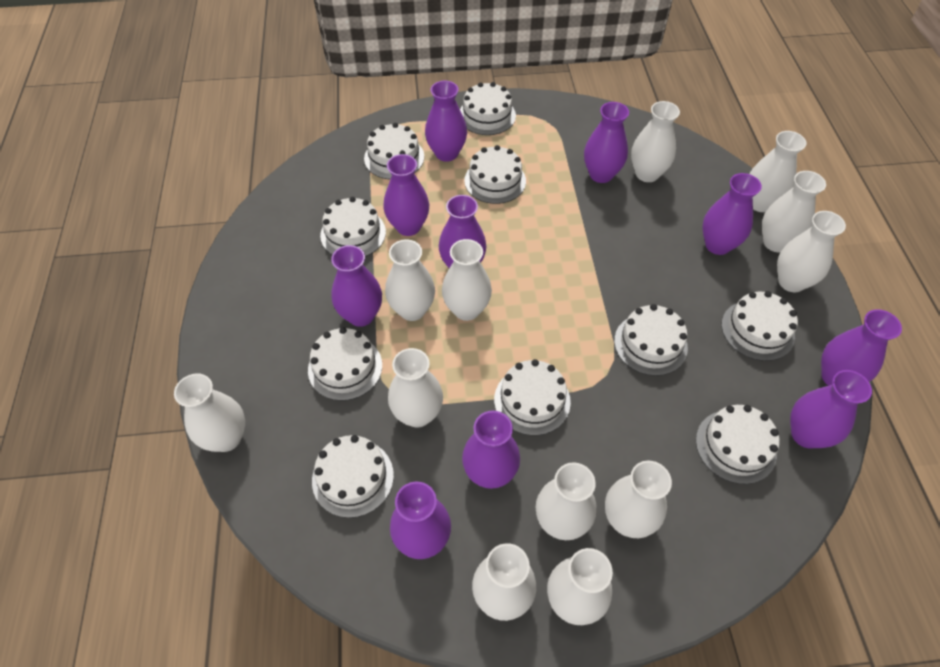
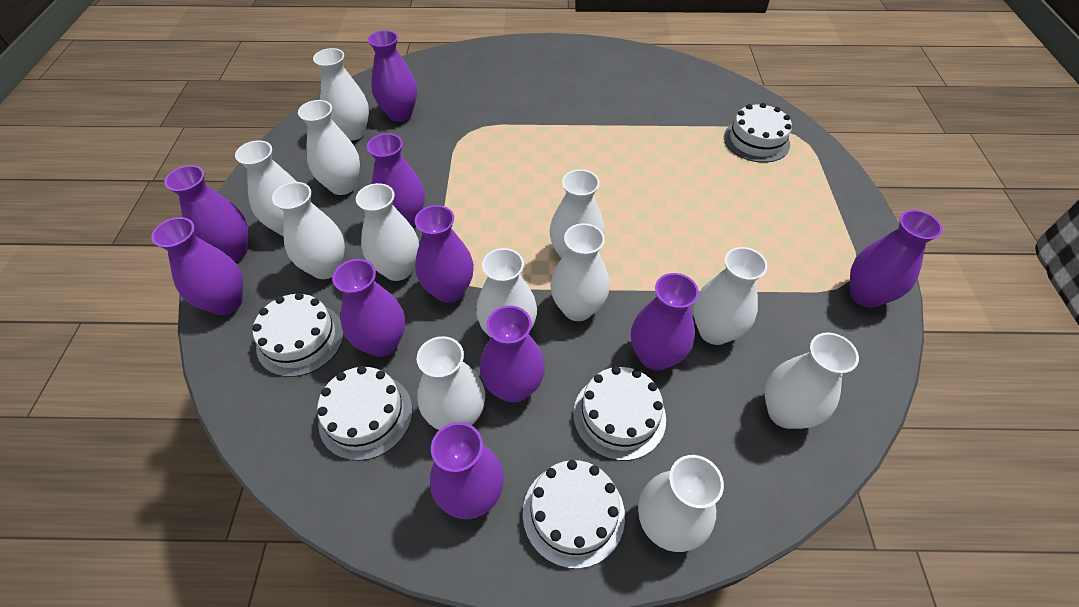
white cake: [308,327,382,401] [312,435,394,518] [320,197,386,257] [364,123,424,179] [460,82,516,135] [464,145,526,204] [494,359,571,436] [614,304,688,376] [696,405,779,484] [721,291,798,361] = 10 -> [252,292,344,377] [317,366,412,461] [523,460,625,569] [573,366,666,461] [724,103,792,163] = 5

